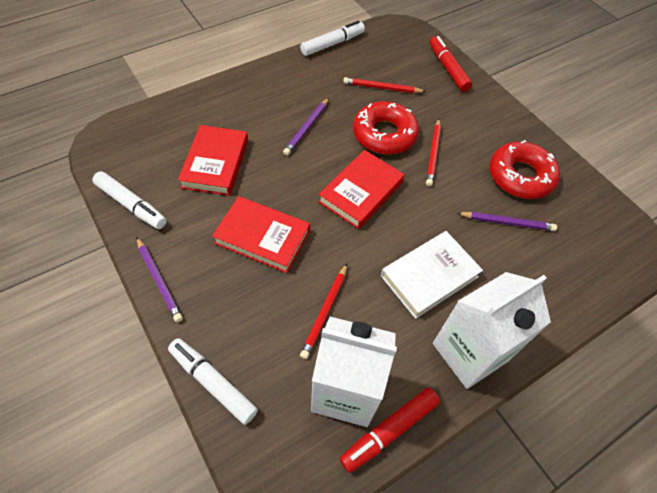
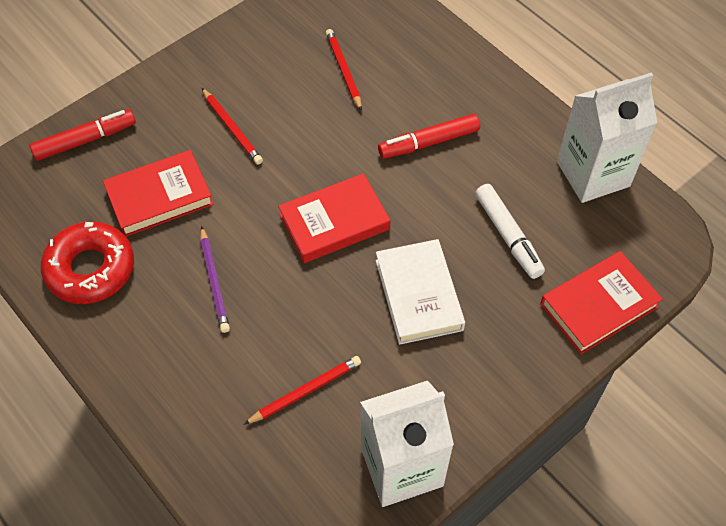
purple pencil: [137,237,183,322] [283,98,329,155] [457,211,557,231] = 3 -> [200,226,230,333] = 1
red donut: [353,101,419,154] [489,140,560,199] = 2 -> [41,221,134,304] = 1
white marker: [92,171,167,229] [168,338,258,425] [300,21,365,56] = 3 -> [475,184,545,279] = 1

